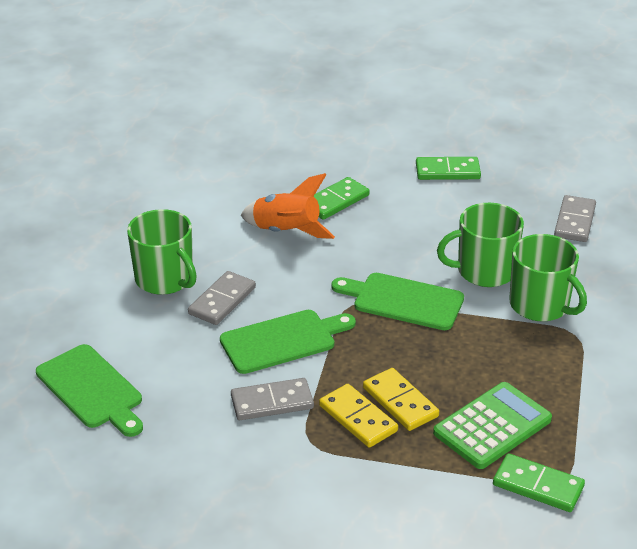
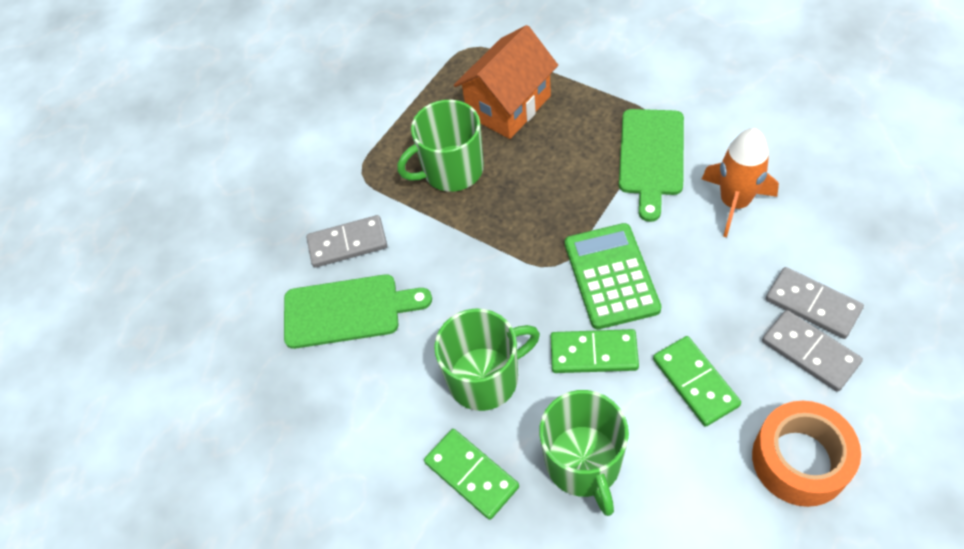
green cutting board: [36,344,143,437] [220,310,356,374] [331,273,464,330] = 3 -> [284,274,432,349] [619,109,684,222] = 2
orange house: none = 0 -> [454,25,558,139] = 1
orange tape: none = 0 -> [752,401,861,507] = 1
yellow domino: [319,384,398,448] [363,368,439,431] = 2 -> none = 0

